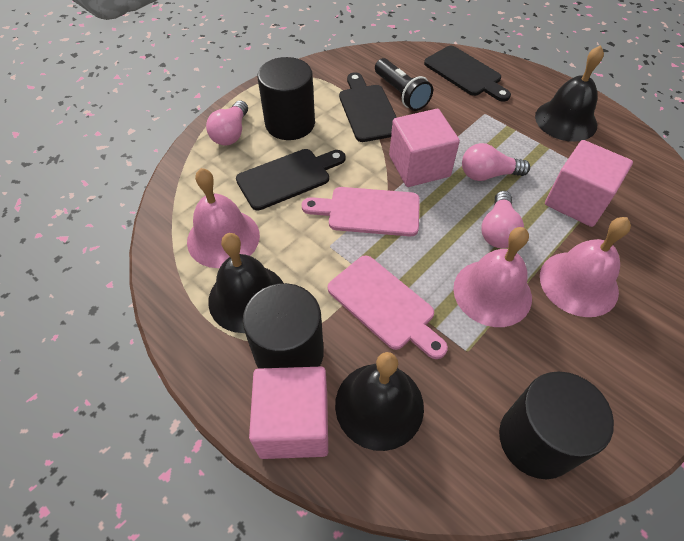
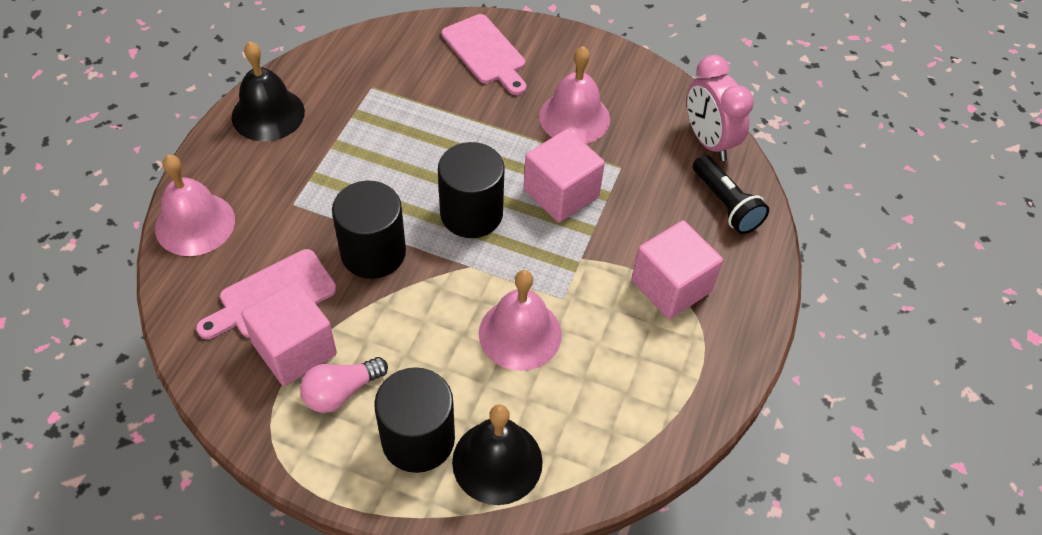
black bell: [208,233,283,333] [335,352,424,451] [535,45,604,142] = 3 -> [232,42,305,141] [452,404,543,505] = 2
black cutting board: [236,149,346,210] [339,72,397,142] [424,46,511,102] = 3 -> none = 0
pink clock: none = 0 -> [687,55,754,161] = 1
pink light bulb: [206,100,248,146] [462,143,530,181] [481,191,524,248] = 3 -> [300,357,388,413] = 1

